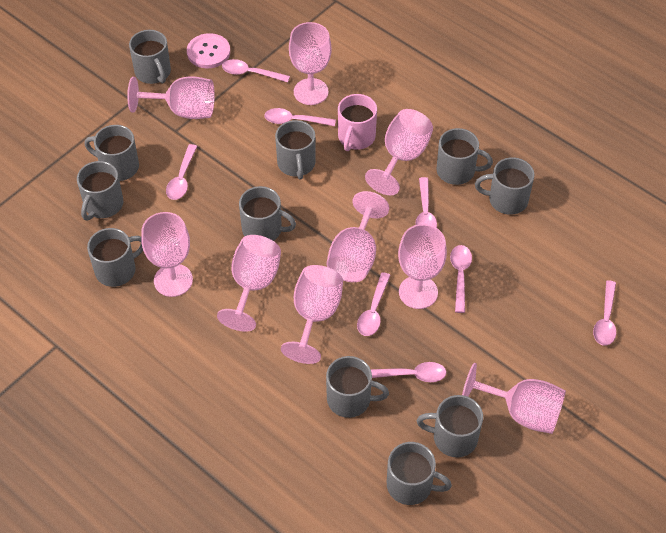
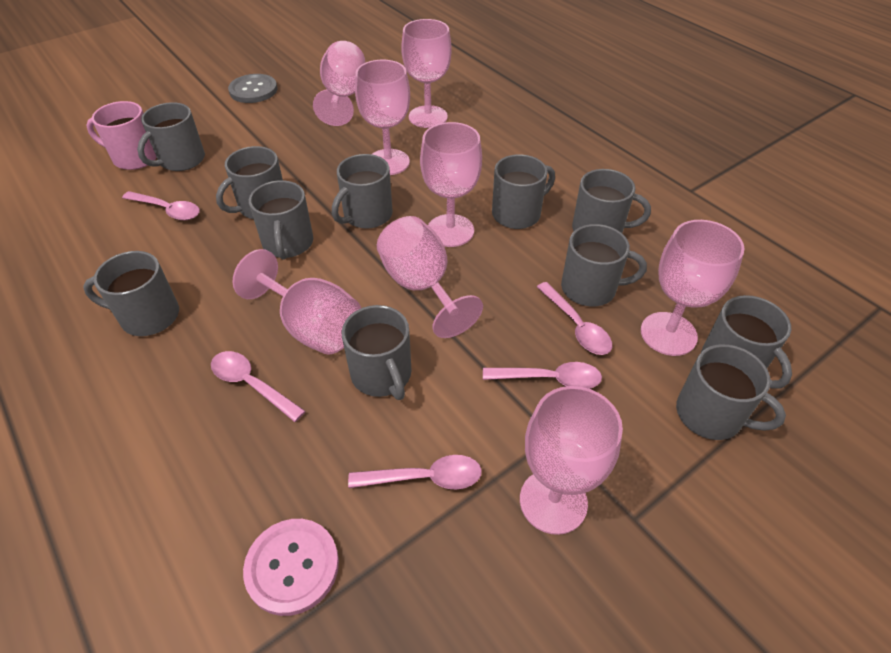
grey button: none = 0 -> [228,74,277,103] = 1
pink goblet: [127,76,215,119] [141,212,193,297] [217,235,281,332] [281,265,343,364] [289,22,332,105] [327,191,389,282] [365,109,433,195] [398,224,447,309] [462,363,566,434] = 9 -> [232,249,361,355] [313,41,365,126] [355,60,410,175] [377,216,483,338] [401,19,452,128] [420,122,482,247] [520,386,623,535] [641,220,745,356] = 8
pink spoon: [166,144,197,200] [222,59,290,82] [264,108,336,126] [357,272,391,336] [371,362,446,382] [415,177,437,228] [450,245,472,313] [593,280,616,346] = 8 -> [122,191,200,220] [211,351,306,422] [348,455,482,490] [483,362,602,389] [537,282,612,355] = 5

